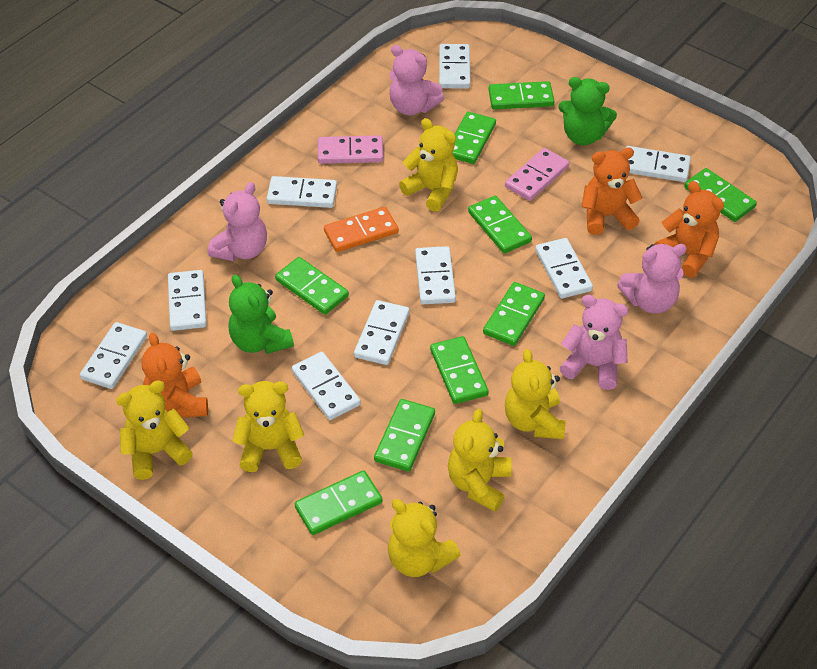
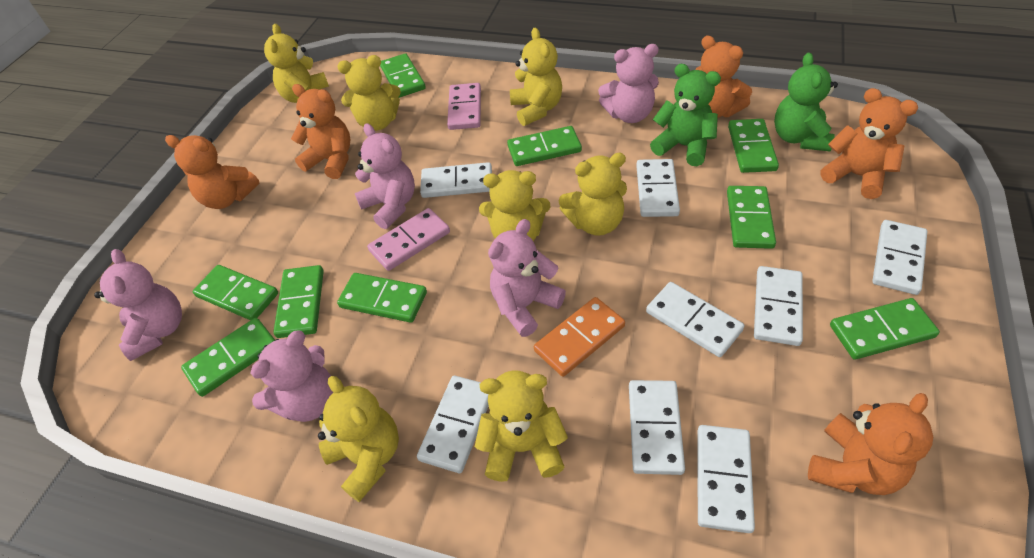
orange teddy bear: [142,333,208,418] [581,147,642,235] [654,181,724,278] = 3 -> [165,135,259,209] [291,84,350,179] [695,36,752,118] [808,393,933,495] [820,88,918,199] = 5
pink teddy bear: [208,182,267,261] [389,45,444,115] [560,295,628,390] [617,244,687,314] = 4 -> [94,249,182,361] [251,331,334,422] [354,123,415,229] [488,219,566,337] [598,44,659,123] = 5
white domino: [80,322,147,389] [168,270,207,331] [267,176,337,208] [292,352,361,420] [354,300,409,365] [415,246,456,304] [439,44,470,89] [535,238,593,298] [626,146,691,182] = 9 -> [417,376,489,473] [420,162,492,198] [629,380,685,475] [636,159,680,217] [646,282,744,357] [697,425,755,533] [754,266,803,346] [872,220,927,295] = 8
yellow teddy bear: [116,380,193,480] [232,381,304,472] [388,499,460,577] [399,118,458,212] [448,409,511,512] [505,349,566,439] = 6 -> [264,24,329,103] [318,376,399,502] [337,55,401,131] [475,370,568,482] [479,170,550,241] [510,28,562,126] [559,153,627,236] = 7

